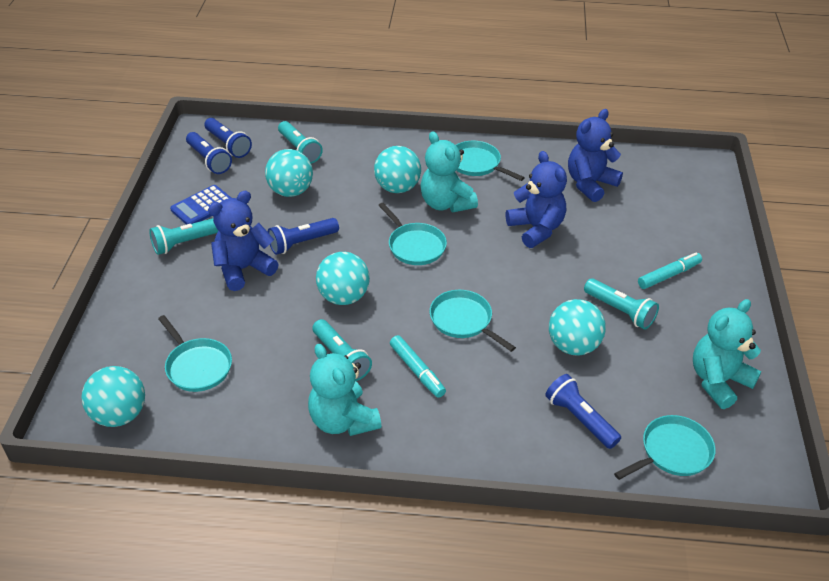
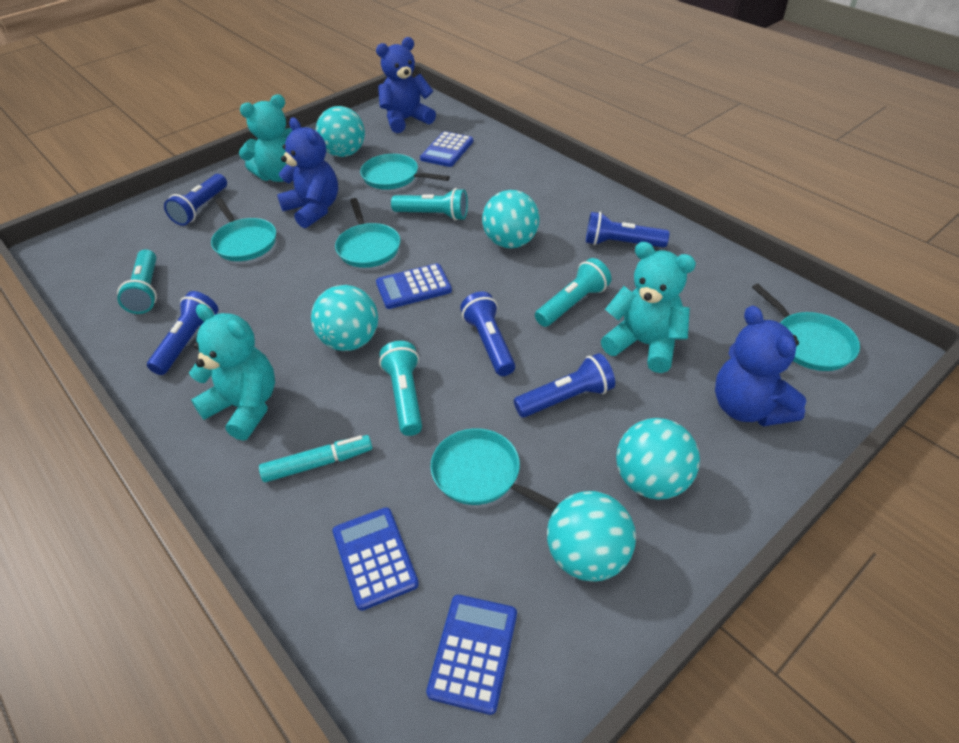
blue calculator: [170,185,231,225] = 1 -> [333,507,419,611] [376,263,452,309] [420,131,473,167] [426,595,517,715] = 4
blue flashlight: [186,132,232,174] [204,118,252,158] [268,218,339,255] [545,374,621,449] = 4 -> [147,291,219,375] [164,174,227,226] [460,291,515,376] [514,353,615,418] [586,212,669,248] = 5
turquoise marker: [390,335,446,398] [638,252,702,289] = 2 -> [259,435,372,482] = 1

